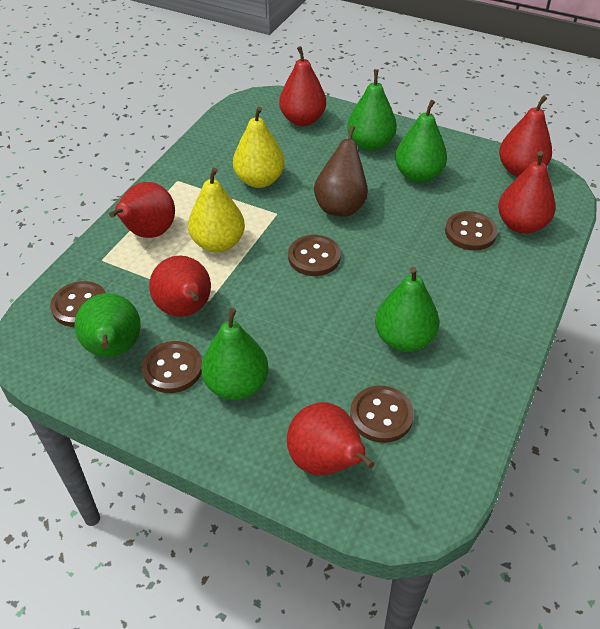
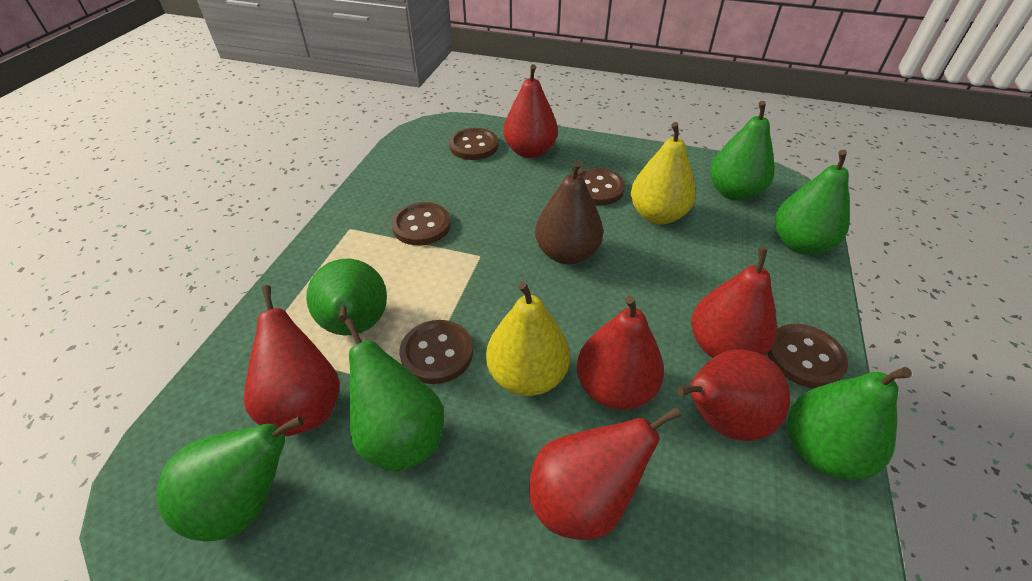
green pear: [75,293,141,357] [201,308,269,400] [347,69,397,151] [375,267,439,352] [395,100,447,183] = 5 -> [156,416,304,542] [306,259,387,336] [344,318,444,472] [710,101,774,201] [775,150,850,255] [788,367,912,480] = 6

